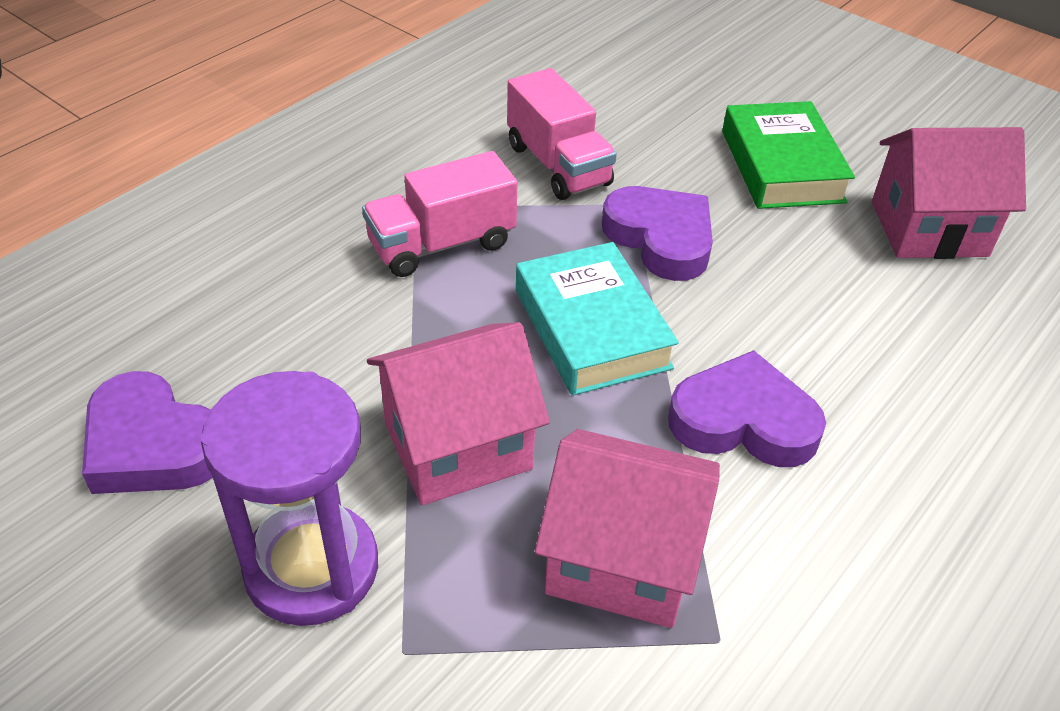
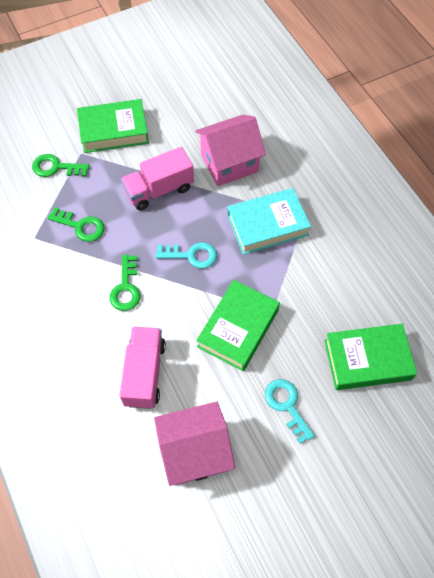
green book: [722,101,855,209] = 1 -> [77,99,149,153] [196,280,280,371] [324,324,417,390] = 3
green key: none = 0 -> [32,154,90,177] [48,207,105,242] [110,255,140,311] = 3
pink house: [367,322,550,505] [535,429,720,628] [872,127,1026,259] = 3 -> [154,401,235,486] [195,115,266,186] = 2
purple heart: [82,371,213,494] [602,186,713,281] [668,350,826,467] = 3 -> none = 0
purple hourglass: [201,371,378,626] = 1 -> none = 0
turquoise key: none = 0 -> [156,242,217,268] [265,379,315,444] = 2

